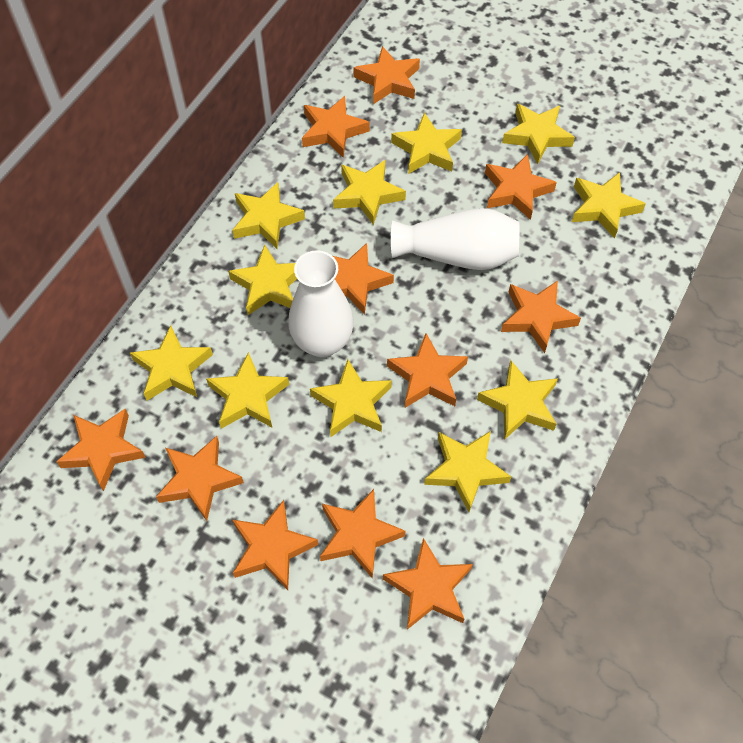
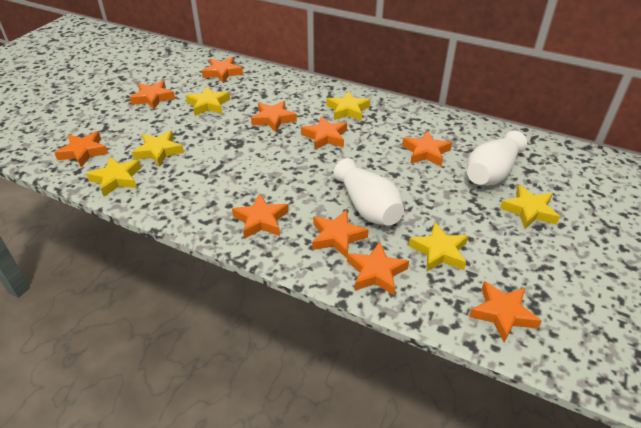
orange star: [56,409,146,491] [156,436,244,521] [233,500,318,590] [302,96,370,158] [320,489,405,579] [333,243,394,315] [353,46,420,104] [383,538,473,630] [387,333,468,408] [485,154,557,220] [501,280,581,353] = 11 -> [54,131,108,168] [129,80,175,109] [202,57,243,83] [232,193,289,239] [251,101,297,132] [301,116,347,150] [312,210,369,258] [347,242,409,295] [402,131,452,167] [469,281,542,342] = 10
yellow star: [130,325,213,401] [206,352,289,429] [228,244,297,315] [232,182,305,249] [310,359,392,437] [333,160,406,225] [391,113,462,174] [424,431,511,512] [477,360,558,440] [502,103,575,164] [572,172,646,239] = 11 -> [86,157,141,196] [132,130,184,167] [186,86,230,116] [327,91,370,121] [409,222,468,271] [500,185,560,229] = 6

